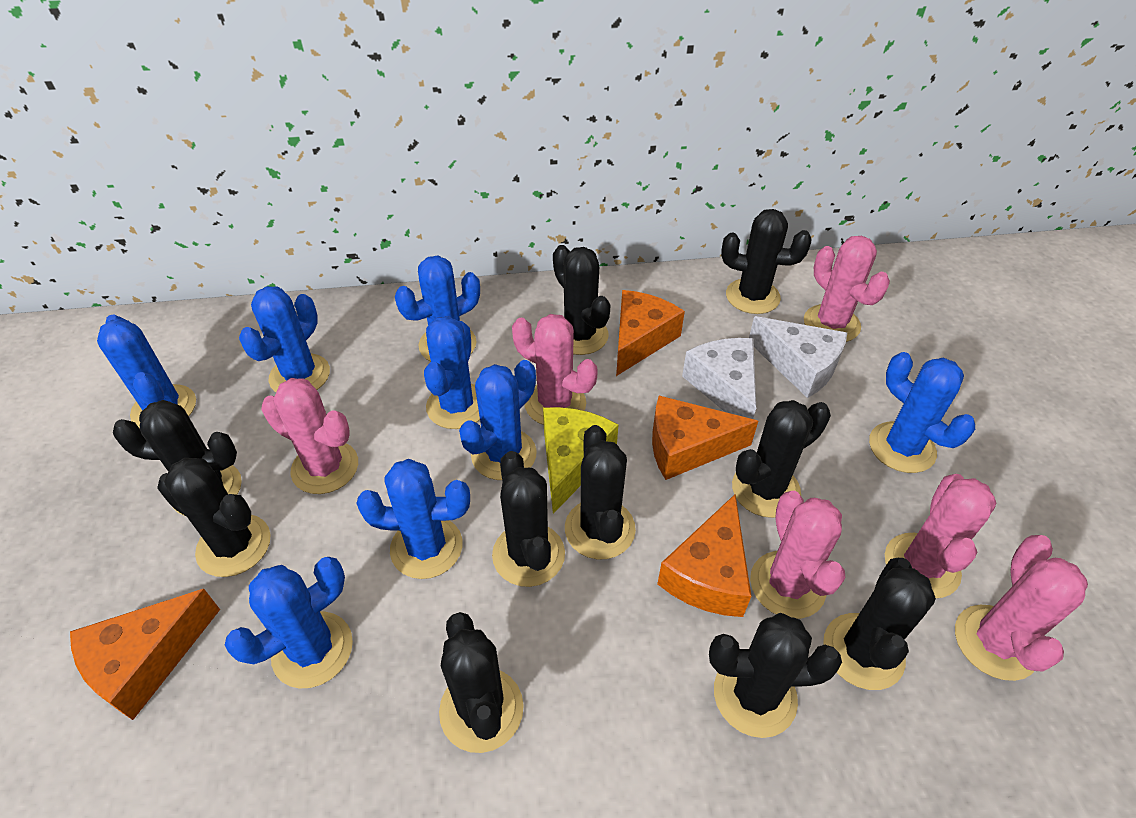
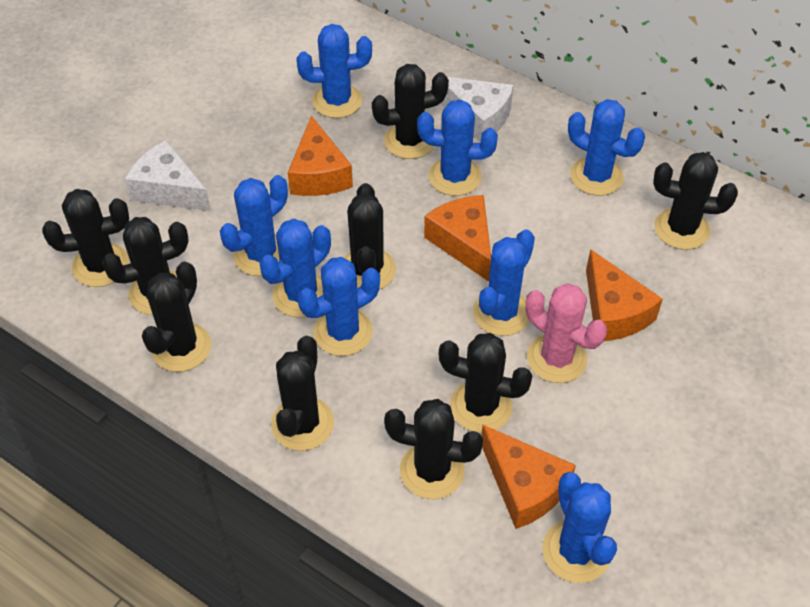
black cactus: [113,400,242,517] [157,458,270,577] [439,612,524,753] [492,451,565,587] [553,245,611,355] [565,425,636,559] [709,613,842,738] [721,209,811,314] [732,400,831,518] [823,558,936,690] = 10 -> [42,189,129,287] [102,217,189,315] [142,261,211,372] [271,336,334,451] [344,183,396,290] [372,64,449,159] [384,399,483,499] [439,333,532,433] [653,152,738,250] = 9
pink cactus: [261,378,358,494] [512,314,598,425] [750,491,845,619] [804,236,890,342] [885,474,996,598] [955,535,1088,681] = 6 -> [526,283,607,383] = 1
yellow cheese: [543,407,618,514] = 1 -> none = 0

